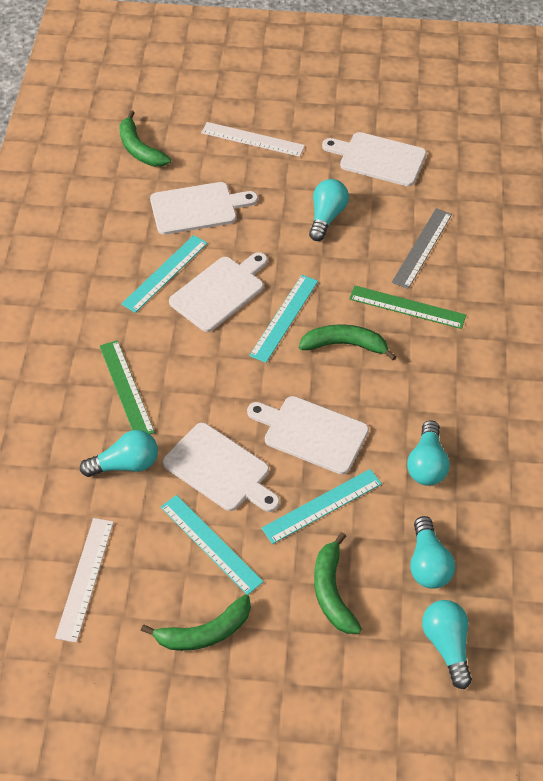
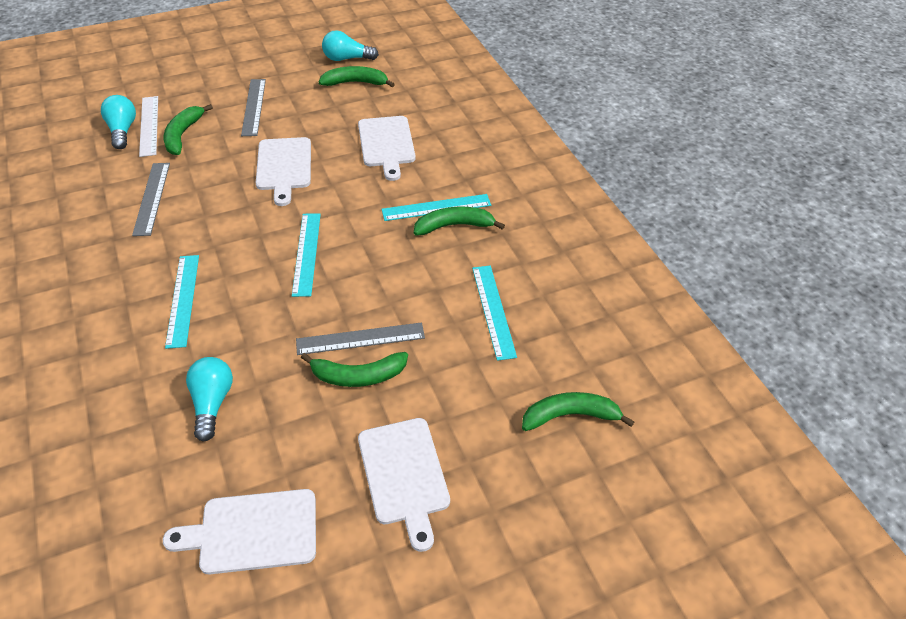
green banana: [119,110,171,167] [141,594,251,651] [299,325,397,360] [314,532,362,634] = 4 -> [164,104,213,155] [301,352,408,387] [319,66,395,87] [414,207,505,236] [522,392,634,431] = 5
green ruler: [100,340,155,434] [349,286,466,329] = 2 -> none = 0
grey ruler: [392,208,452,289] = 1 -> [132,163,170,236] [241,79,266,136] [296,322,425,355] = 3
turquoise light bulb: [80,430,158,477] [309,179,349,241] [407,420,450,486] [410,516,455,589] [422,600,472,689] = 5 -> [101,95,136,149] [186,357,233,442] [322,30,379,61] = 3
white cutting board: [150,182,258,235] [163,423,280,512] [169,252,268,332] [247,396,369,474] [322,132,426,186] = 5 -> [163,489,316,574] [256,137,311,206] [358,116,416,181] [358,418,450,552] = 4
white ruler: [55,518,114,643] [201,122,305,157] = 2 -> [139,96,158,157] = 1

